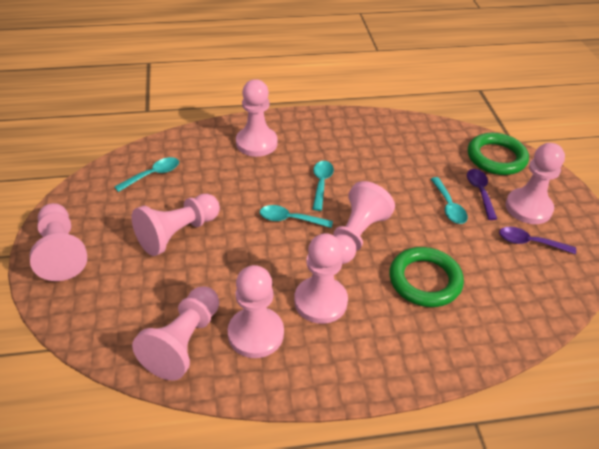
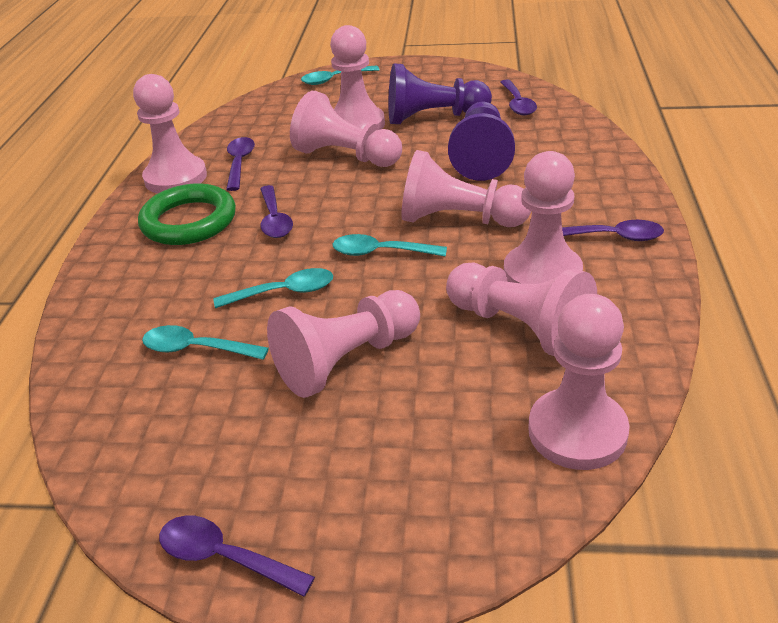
green ring: [389,247,464,307] [468,133,529,175] = 2 -> [138,184,236,245] = 1
purple pawn: none = 0 -> [388,64,492,124] [448,102,515,181] = 2
purple spoon: [467,169,497,220] [499,227,576,254] = 2 -> [159,516,315,597] [226,137,255,191] [260,185,293,238] [500,80,537,116] [562,220,664,241] = 5

